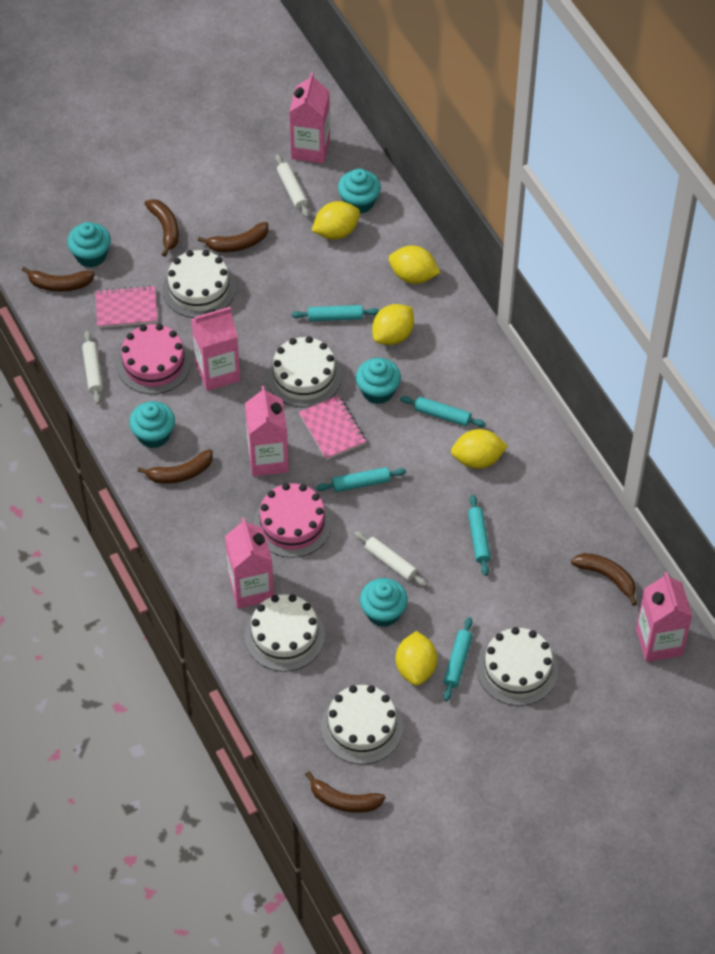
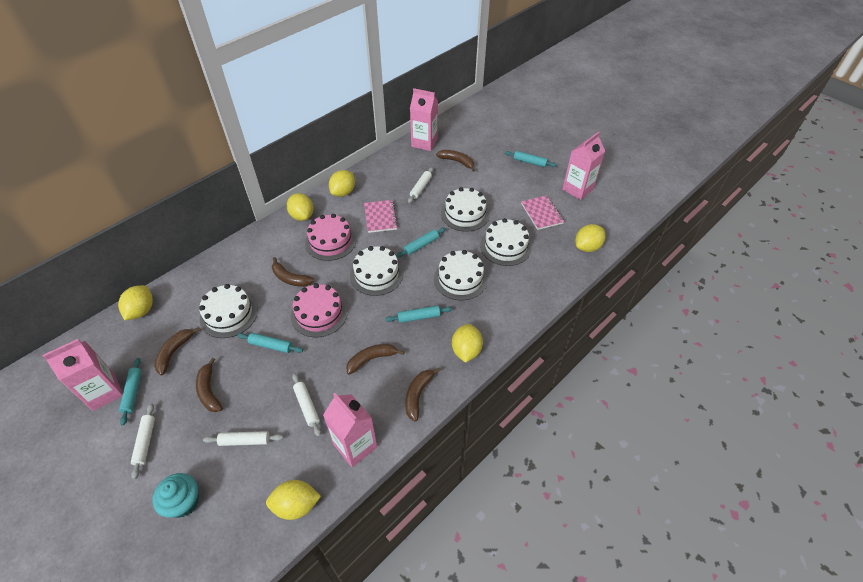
pink carton: [191,307,240,391] [225,518,274,609] [245,386,289,477] [289,72,330,163] [636,572,692,662] = 5 -> [42,339,123,411] [323,393,377,467] [410,88,438,151] [562,132,605,200] = 4
turquoise cupcake: [67,222,111,267] [129,401,175,448] [338,169,381,214] [356,358,401,404] [360,578,408,627] = 5 -> [152,473,199,518] = 1
white rolling pin: [82,331,103,404] [275,154,309,217] [354,531,428,587] = 3 -> [131,403,155,480] [203,431,283,446] [292,373,321,437] [408,167,433,203] = 4
yellow lemon: [311,201,360,240] [372,304,414,345] [389,245,440,284] [396,631,438,686] [451,429,508,469] = 5 -> [118,285,153,320] [266,480,321,520] [287,193,313,221] [329,170,355,197] [452,324,483,363] [575,224,606,252] = 6

